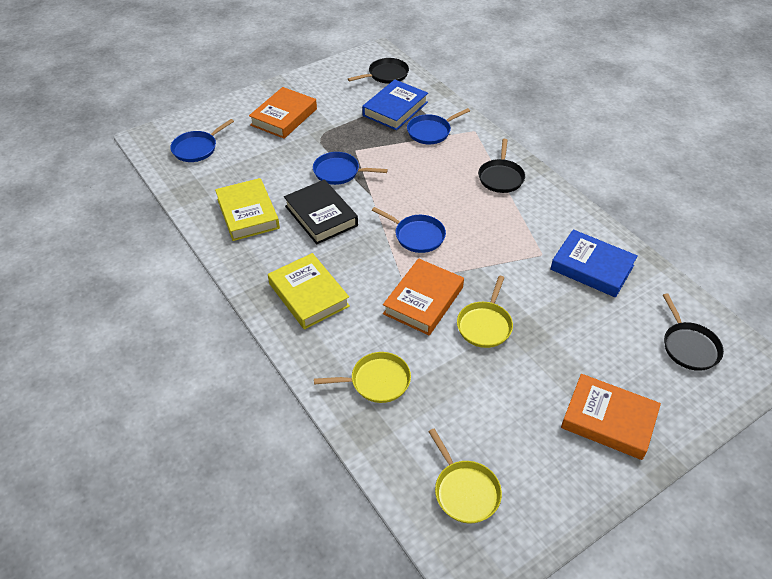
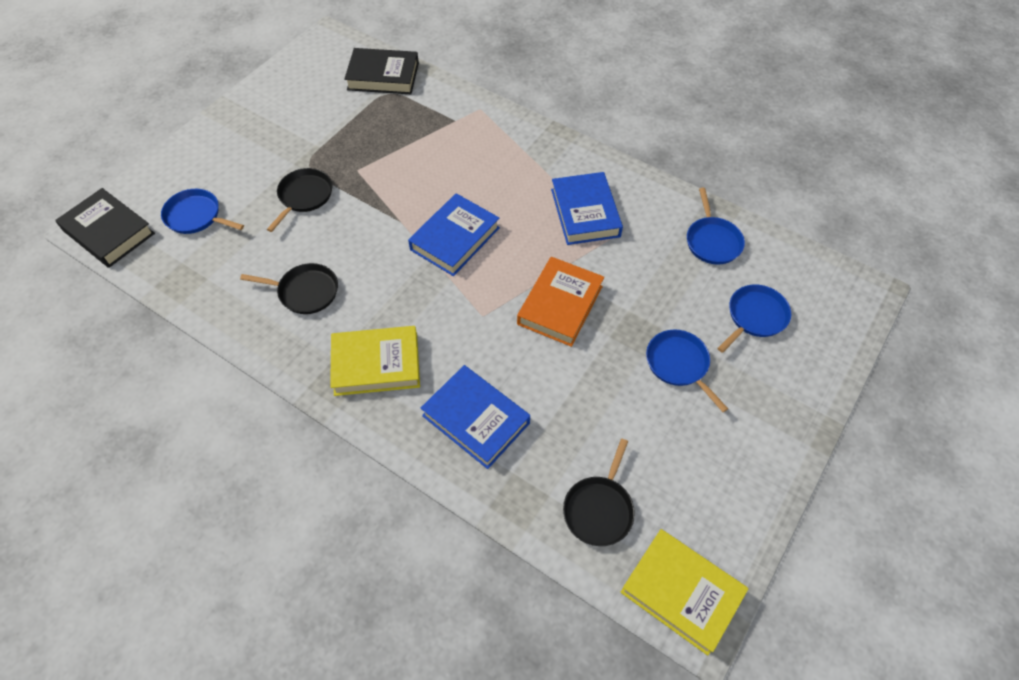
black book: [284,180,358,244] = 1 -> [55,188,155,268] [344,48,419,94] = 2
blue book: [362,80,428,130] [550,229,638,298] = 2 -> [408,193,500,276] [421,365,530,469] [551,172,623,245] = 3
orange book: [249,87,317,139] [383,258,464,335] [561,374,661,460] = 3 -> [517,257,604,347] = 1
yellow pan: [314,352,411,403] [428,429,502,524] [457,276,513,348] = 3 -> none = 0

